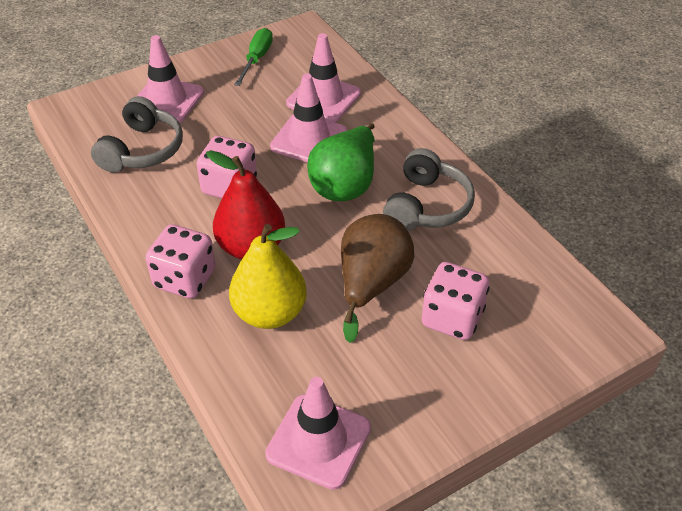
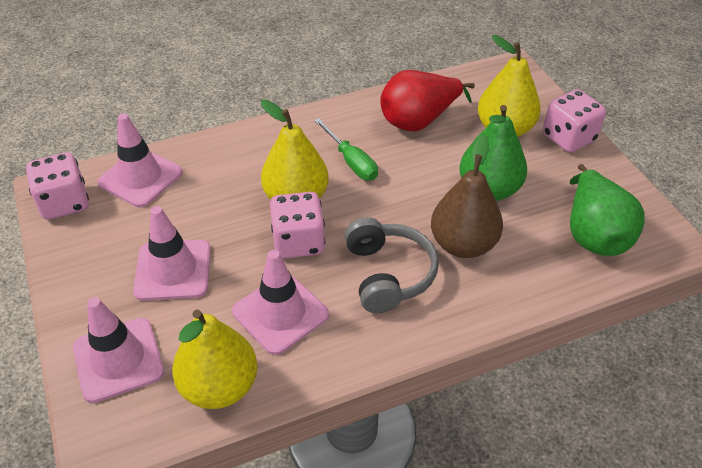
green pear: [307,123,375,201] = 1 -> [459,105,527,201] [570,164,645,256] = 2
grey headphones: [91,96,183,173] [383,148,475,231] = 2 -> [345,217,439,313] = 1
yellow pear: [229,224,307,329] = 1 -> [172,310,258,409] [261,100,329,200] [478,35,541,137] = 3

